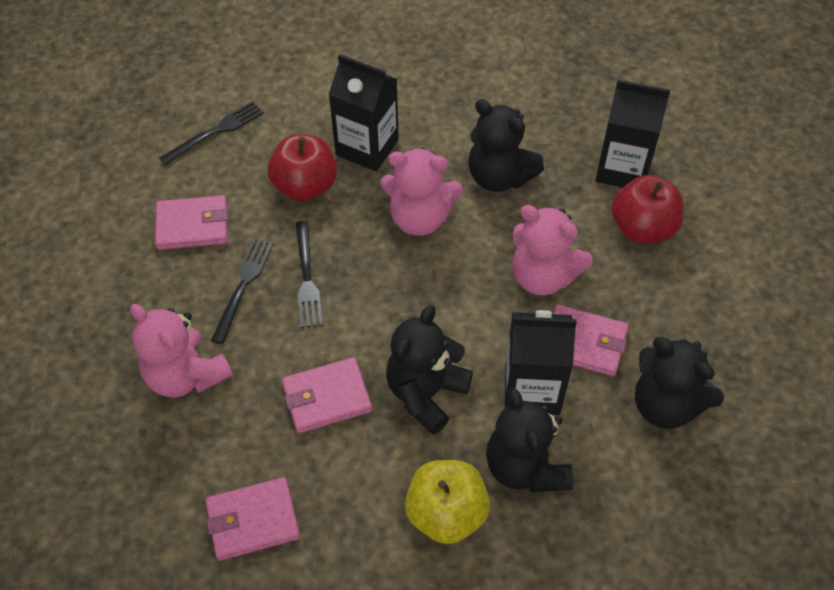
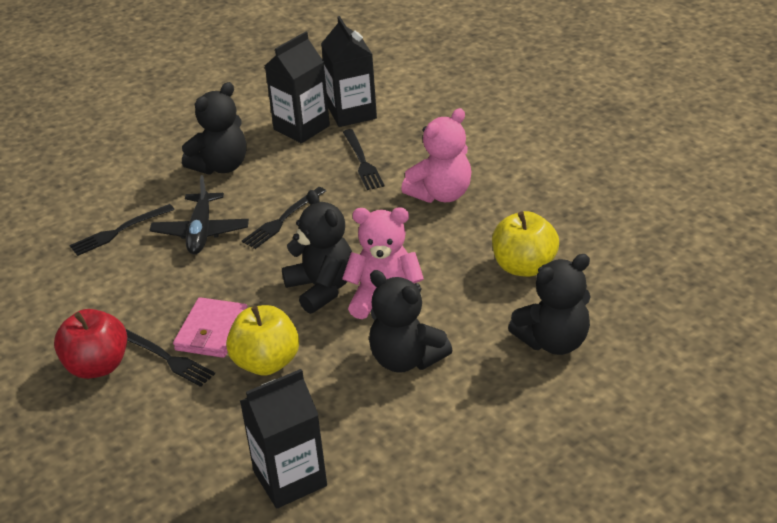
black fork: [159,101,264,165] [211,238,273,344] [295,221,323,328] = 3 -> [69,204,175,256] [126,329,215,387] [242,187,326,249] [343,129,384,190] = 4
black plane: none = 0 -> [150,175,249,255] = 1
pink teddy bear: [130,304,233,397] [380,148,463,236] [512,205,593,296] = 3 -> [342,207,424,319] [401,108,471,203] = 2
pink wallet: [155,195,228,250] [206,477,300,561] [282,357,372,433] [553,304,629,376] = 4 -> [173,297,247,358] = 1
red apple: [267,134,337,201] [611,175,684,244] = 2 -> [54,309,127,379] = 1
yellow apple: [405,460,490,544] = 1 -> [226,305,299,375] [492,211,559,277] = 2

